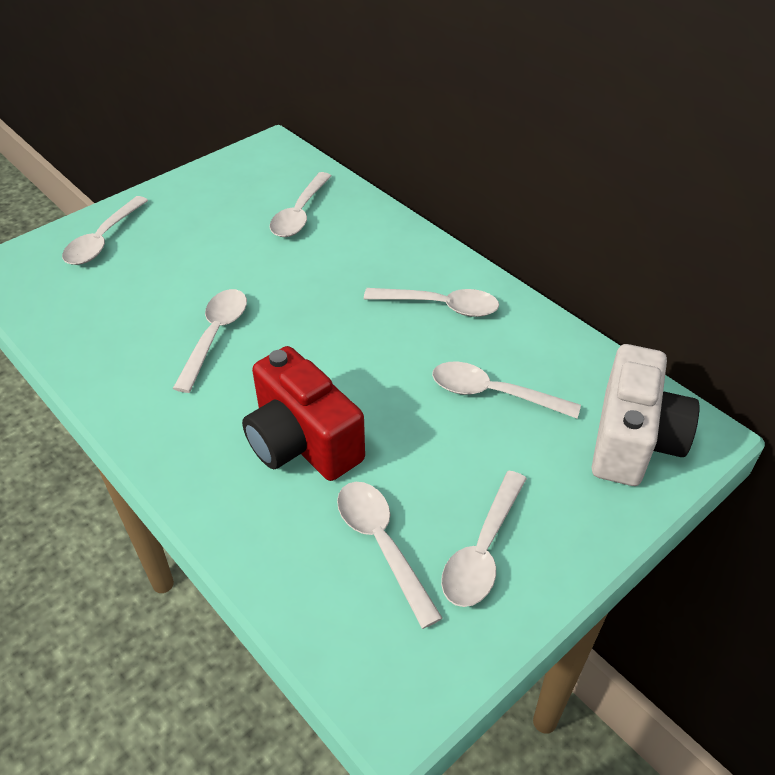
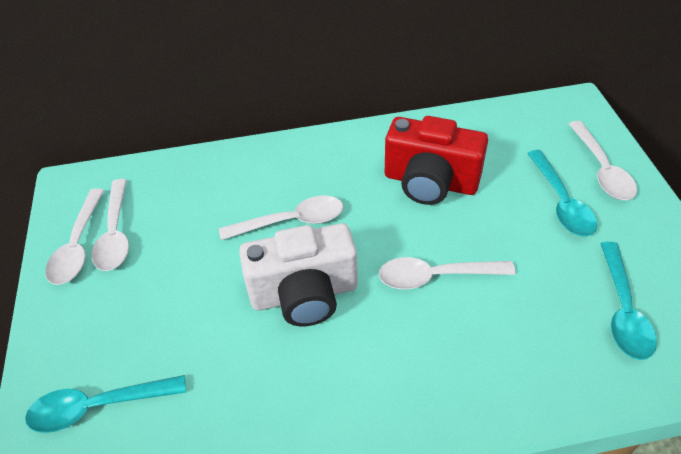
turquoise spoon: none = 0 -> [25,375,186,433] [527,150,597,236] [600,242,657,360] = 3
white spoon: [62,196,148,265] [173,289,247,393] [270,172,331,237] [337,482,442,629] [364,288,499,317] [432,362,581,418] [441,471,527,607] = 7 -> [45,189,105,285] [91,179,129,271] [219,195,343,240] [379,257,516,289] [569,121,637,200] = 5

